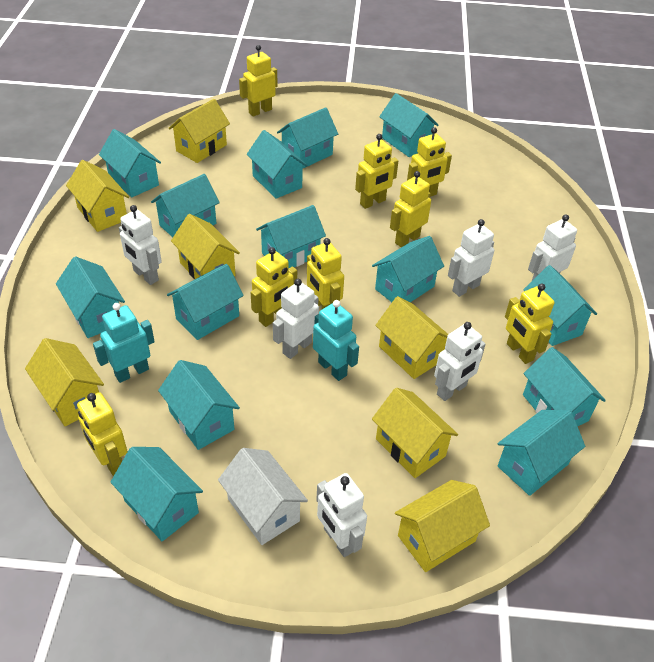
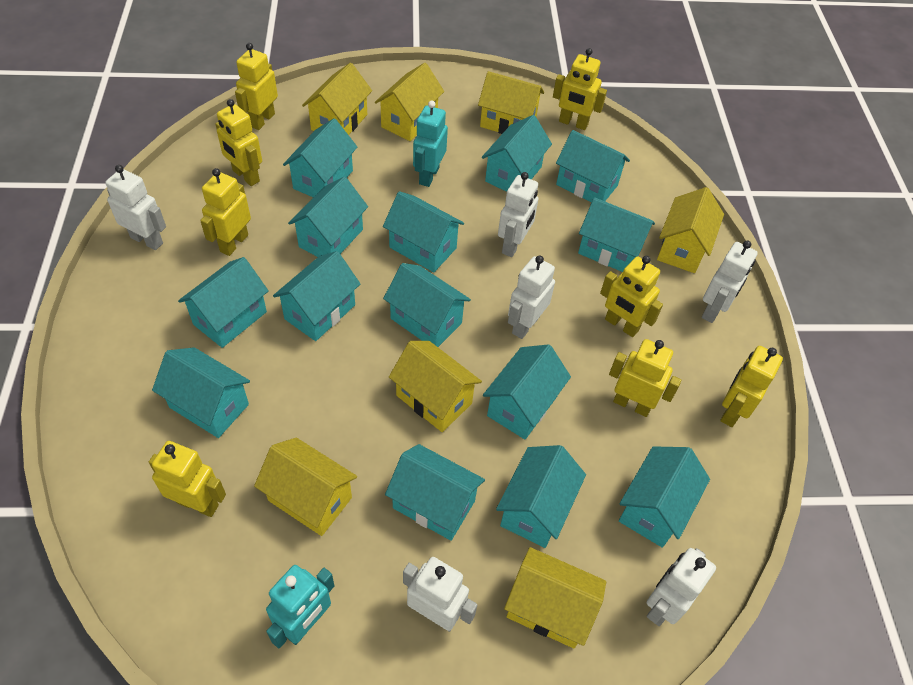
white house: [218,448,308,545] = 1 -> none = 0

